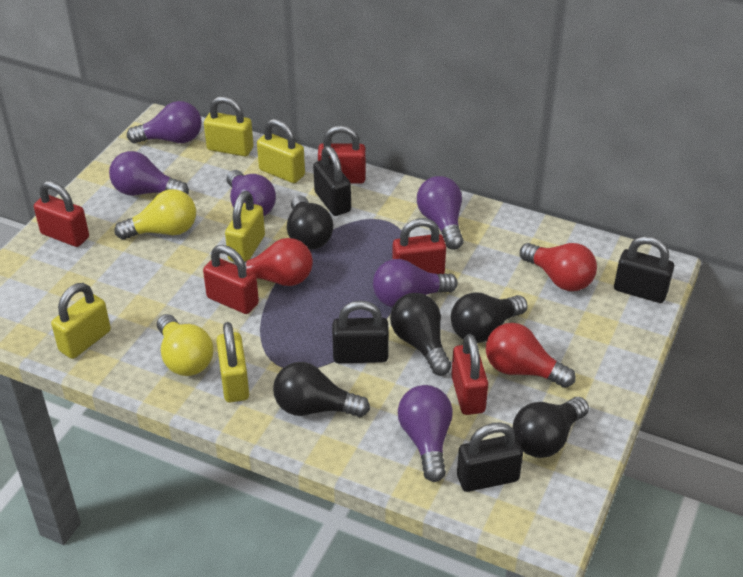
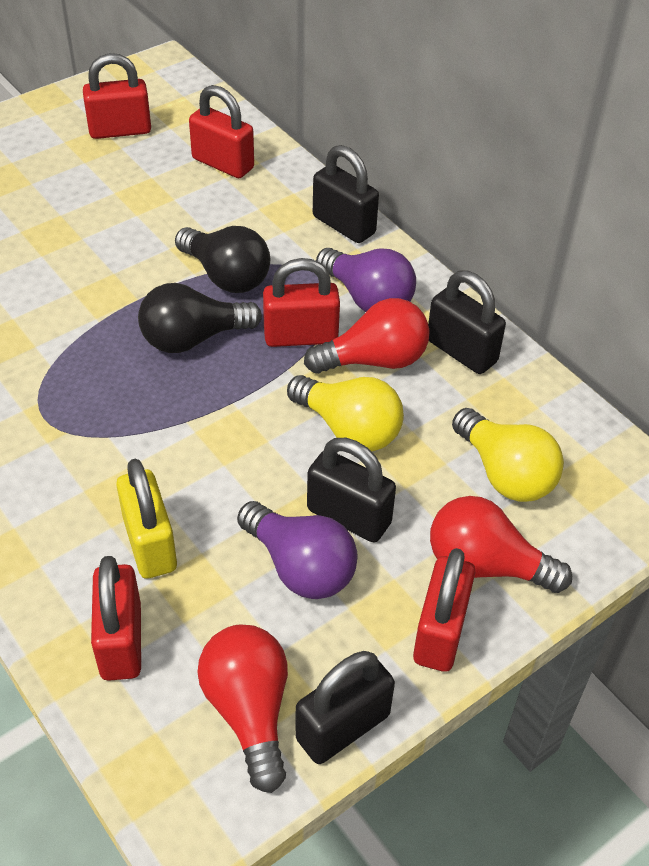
black light bulb: [273,362,370,417] [287,196,333,250] [390,293,451,376] [451,292,528,343] [512,397,589,458] = 5 -> [138,283,262,353] [175,226,270,293] = 2
purple light bulb: [109,151,189,196] [127,101,202,143] [227,170,276,216] [373,259,458,308] [398,385,453,482] [417,176,464,250] = 6 -> [237,501,358,599] [316,248,416,312] = 2
yellow padlock: [51,283,111,359] [204,96,253,156] [216,322,249,403] [225,191,265,262] [257,119,305,183] = 5 -> [116,459,177,579] = 1

